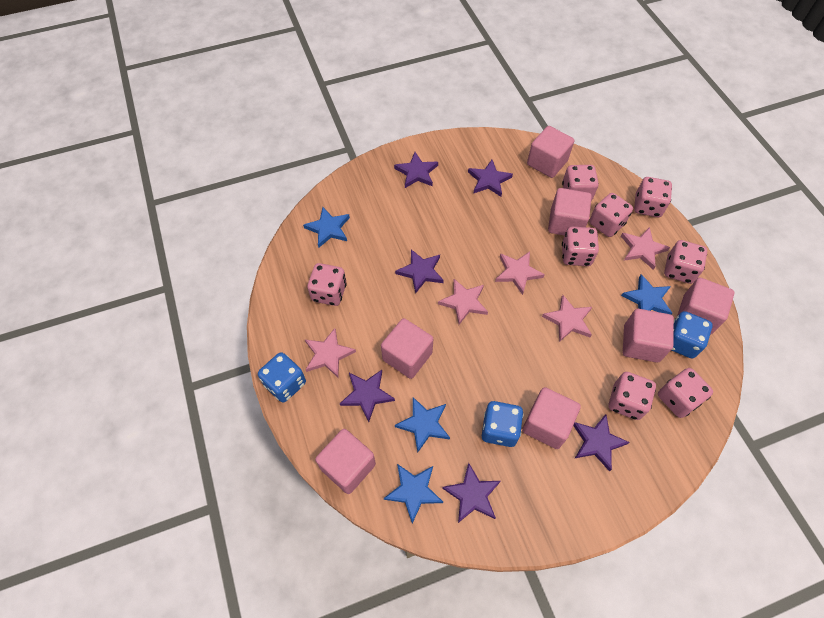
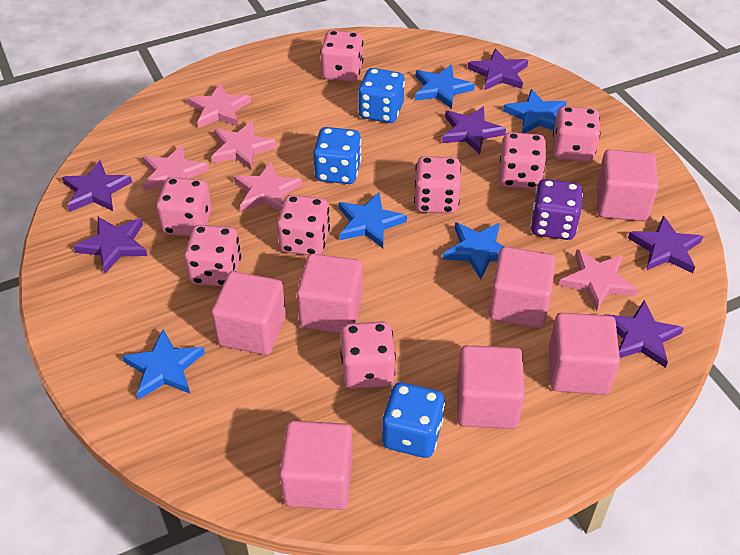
blue star: [303,207,350,248] [384,464,443,523] [395,397,450,452] [621,274,672,314] = 4 -> [122,329,205,399] [338,192,407,248] [415,65,475,109] [443,222,505,280] [503,89,567,133] = 5
purple dice: none = 0 -> [530,179,583,240] = 1

